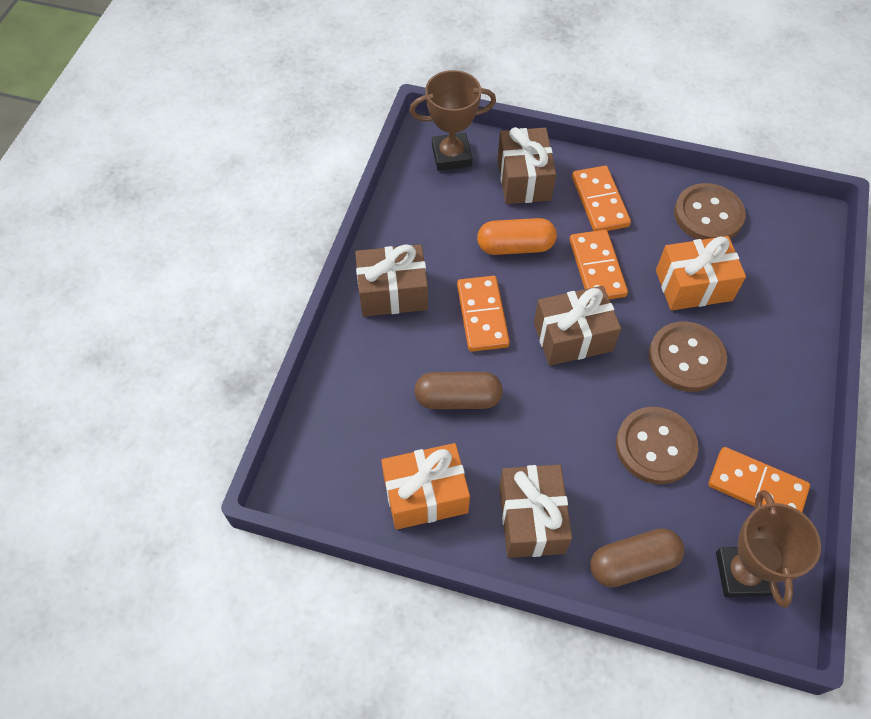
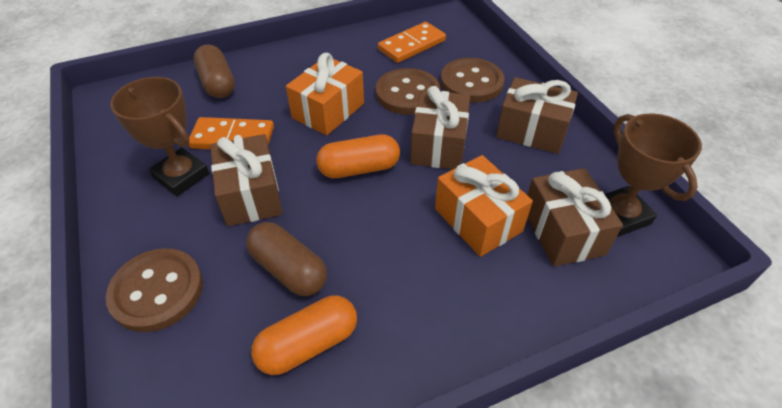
orange capsule: [477,218,557,255] = 1 -> [251,296,357,375] [316,134,400,178] = 2
orange domino: [457,276,510,352] [570,230,628,299] [572,166,631,231] [708,447,810,512] = 4 -> [189,117,274,149] [378,22,446,63] = 2

